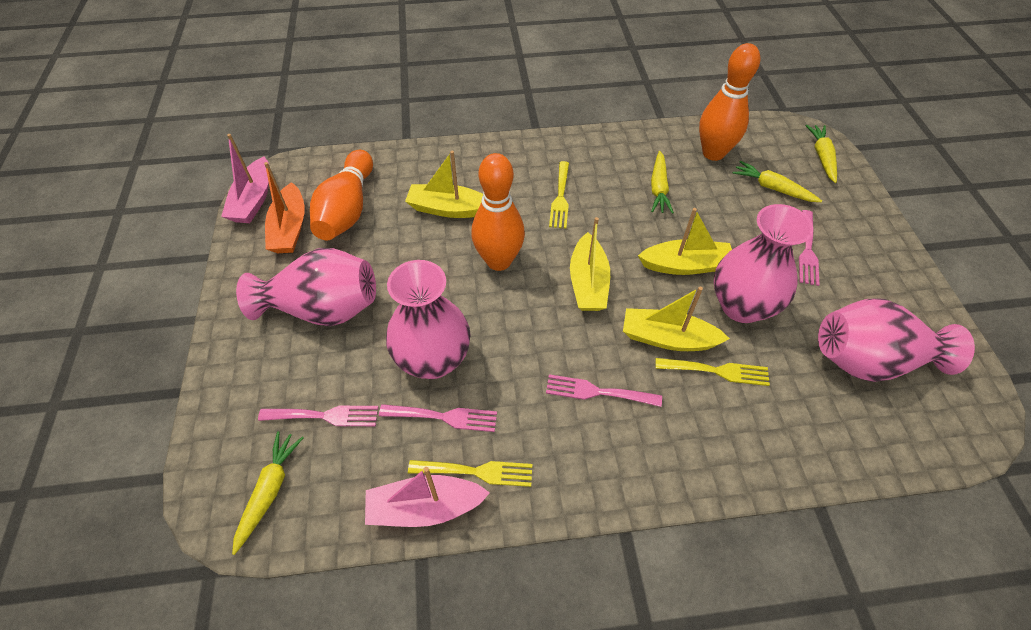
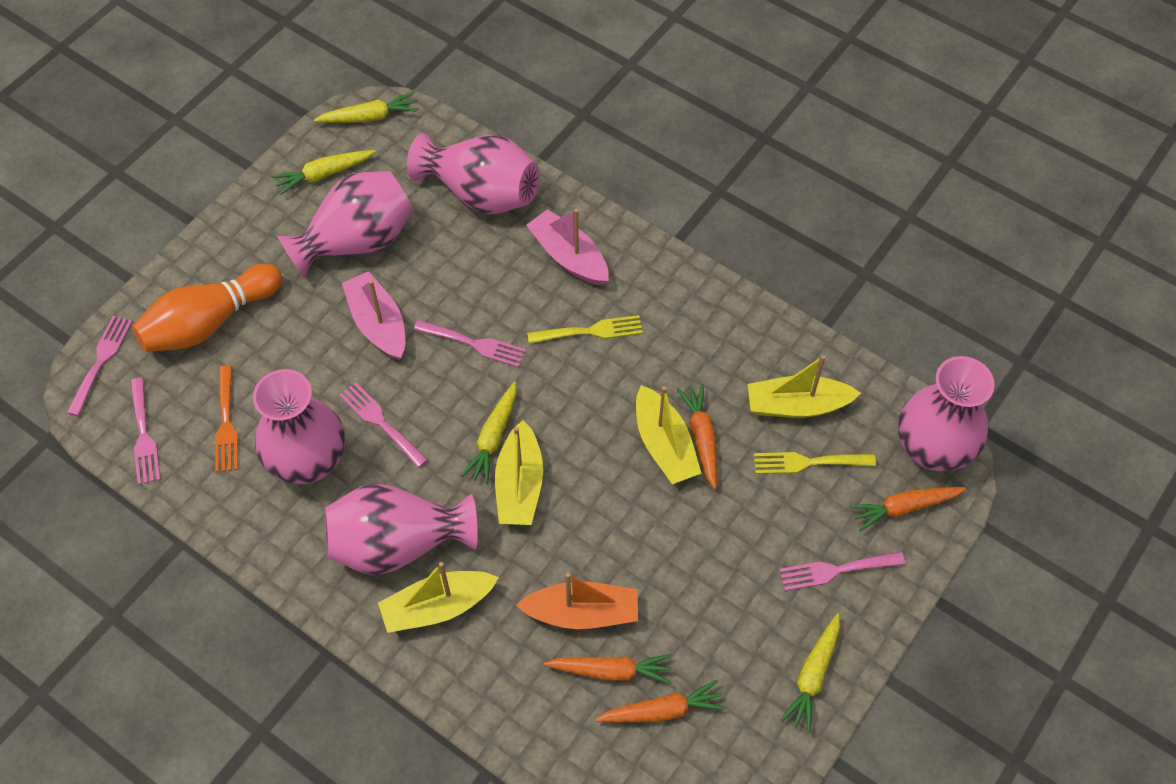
orange bowling pin: [310,150,373,240] [471,153,525,271] [699,43,760,161] = 3 -> [132,264,282,352] = 1
orange carrot: none = 0 -> [544,654,672,684] [595,680,725,722] [677,384,717,489] [849,487,966,531] = 4
orange fork: none = 0 -> [215,365,238,472] = 1
pink fork: [258,405,378,426] [379,404,497,432] [546,374,662,407] [799,210,820,286] = 4 -> [67,316,133,416] [130,378,161,485] [339,382,428,468] [413,320,526,368] [779,552,905,591] = 5
pink vase: [236,248,376,326] [386,260,471,379] [714,204,813,323] [818,298,975,382] = 4 -> [253,369,345,484] [277,171,413,279] [325,483,478,575] [407,133,540,215] [898,356,994,471] = 5
yellow fork: [408,460,532,487] [549,161,569,229] [655,358,770,386] = 3 -> [527,315,643,344] [754,452,876,474] = 2

